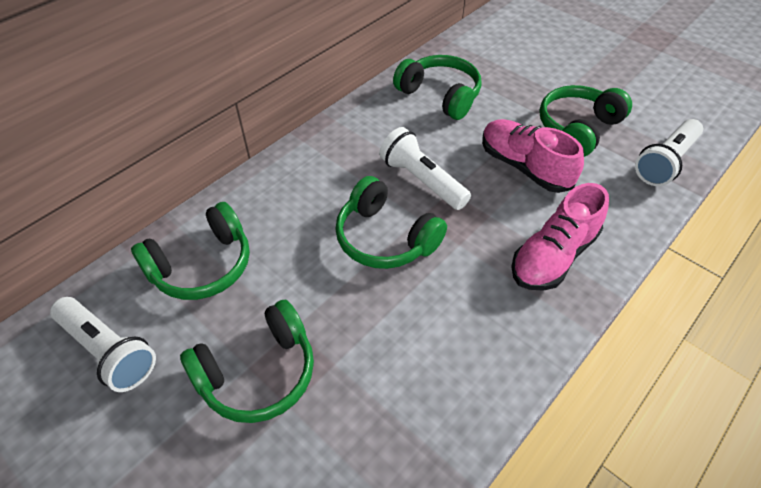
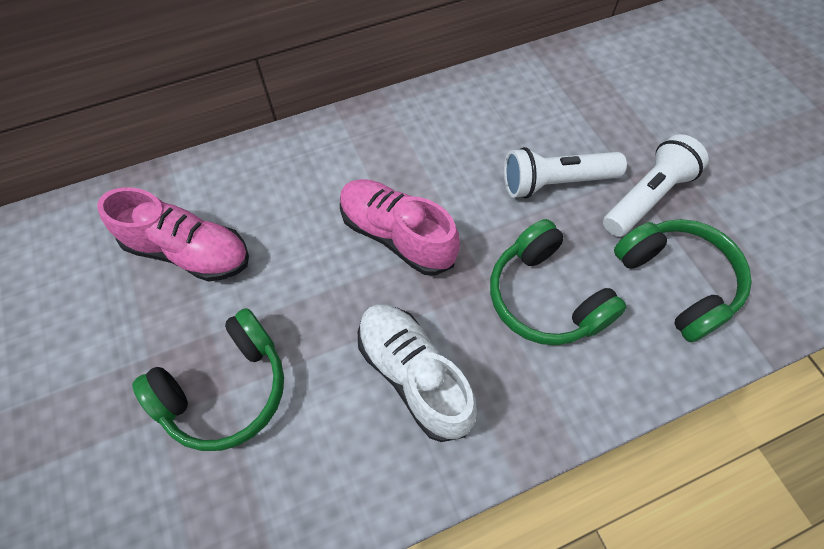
green headphones: [131,202,250,300] [180,300,314,423] [335,176,447,269] [393,55,482,120] [539,85,632,157] = 5 -> [132,308,284,451] [490,219,627,345] [614,219,752,343] = 3
white flashlight: [50,297,156,392] [379,127,471,210] [635,119,703,186] = 3 -> [504,147,627,198] [603,134,709,237] = 2
white shoe: none = 0 -> [358,304,477,442] = 1

